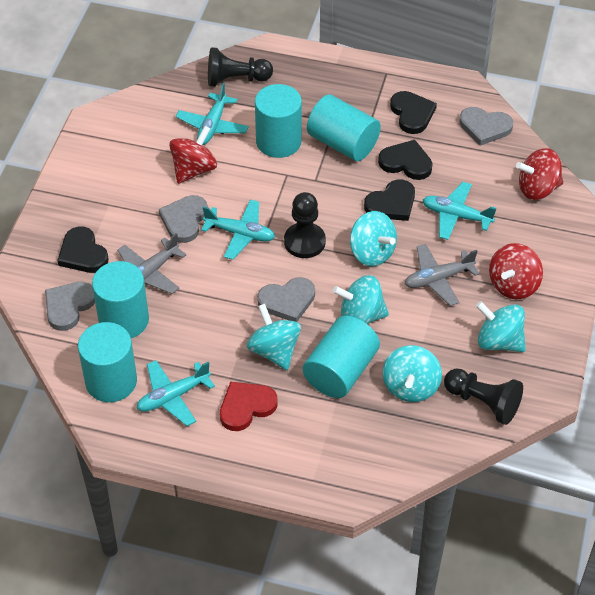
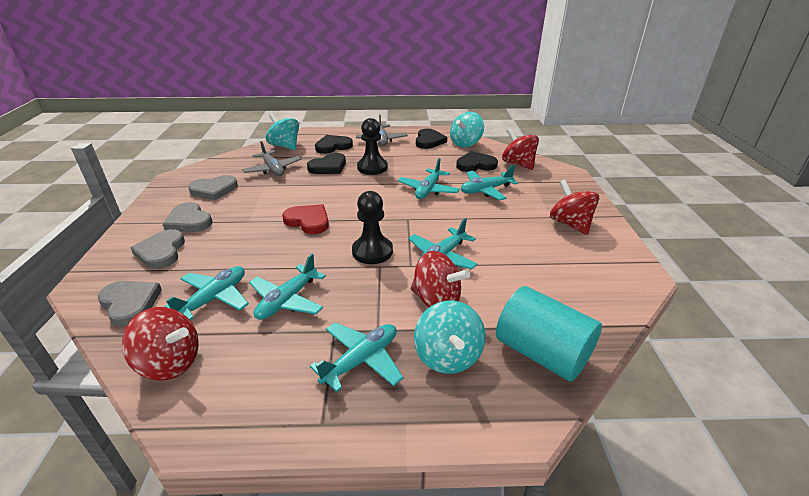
black pawn: [208,47,273,87] [284,192,326,258] [444,369,523,425] = 3 -> [352,191,393,264] [357,118,388,175] = 2
red spinning top: [169,126,217,184] [489,243,543,299] [516,148,563,200] = 3 -> [122,307,199,381] [411,251,470,308] [502,128,539,170] [550,179,599,235] = 4
turquoise cylinder: [78,322,137,402] [92,261,149,338] [255,84,302,158] [303,316,380,398] [307,95,381,161] = 5 -> [496,286,602,382] = 1
turquoise plane: [137,360,215,426] [176,83,249,145] [201,199,275,260] [423,182,497,240] = 4 -> [164,266,249,320] [249,254,326,320] [310,323,403,392] [398,158,460,199] [408,218,478,269] [461,165,518,201] = 6
turquoise spinning top: [247,304,301,370] [333,275,389,324] [350,211,397,266] [383,345,442,402] [476,301,526,352] = 5 -> [266,113,299,150] [414,301,486,374] [450,112,484,147] = 3

